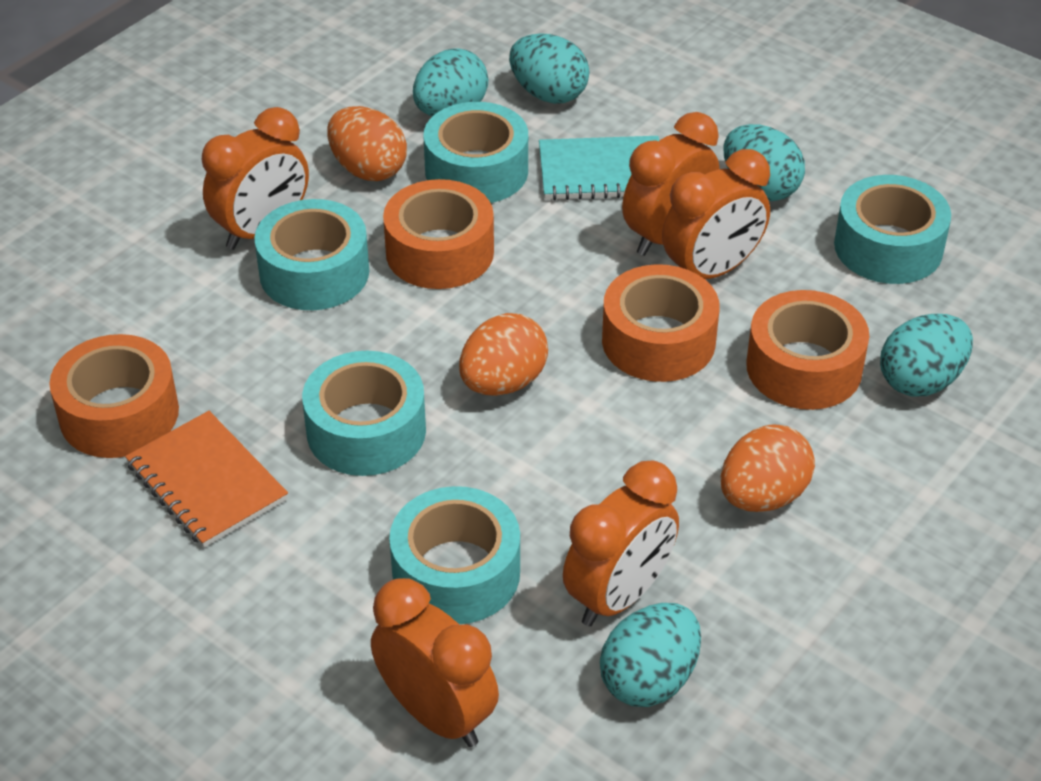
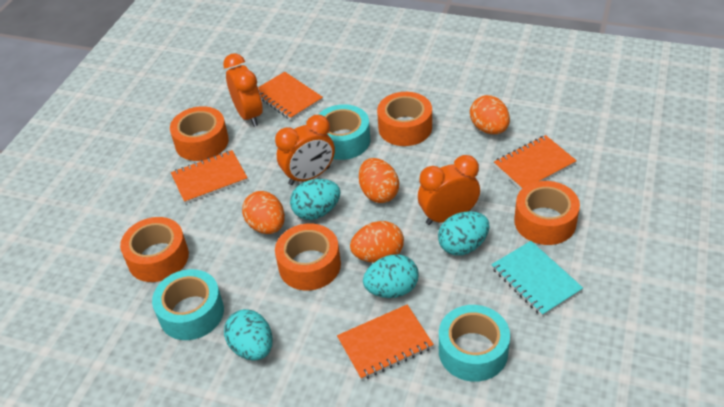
orange clock: [202,107,309,250] [371,578,499,747] [563,461,679,626] [622,112,719,256] [662,149,770,279] = 5 -> [223,53,263,127] [275,115,335,185] [418,155,480,225] = 3
orange egg: [328,106,407,181] [459,313,548,396] [721,424,815,512] = 3 -> [242,191,285,234] [350,221,404,263] [359,158,399,203] [470,95,510,134] = 4
orange notebook: [125,411,288,547] = 1 -> [171,150,248,204] [258,72,323,120] [337,305,434,380] [494,135,577,189] = 4
orange tape: [49,334,179,458] [383,179,494,289] [602,264,720,382] [746,290,870,410] = 4 -> [120,217,189,282] [170,106,229,161] [275,224,341,290] [377,92,432,146] [514,181,580,245] = 5
turquoise egg: [413,48,488,117] [509,33,590,104] [600,603,701,707] [723,124,805,201] [880,314,973,396] = 5 -> [224,309,273,360] [290,179,340,220] [363,254,419,298] [438,211,489,256] = 4
turquoise tape: [254,199,369,310] [302,351,426,476] [389,486,520,624] [424,102,528,203] [834,175,951,284] = 5 -> [152,269,224,340] [318,104,371,160] [439,305,510,382] = 3

